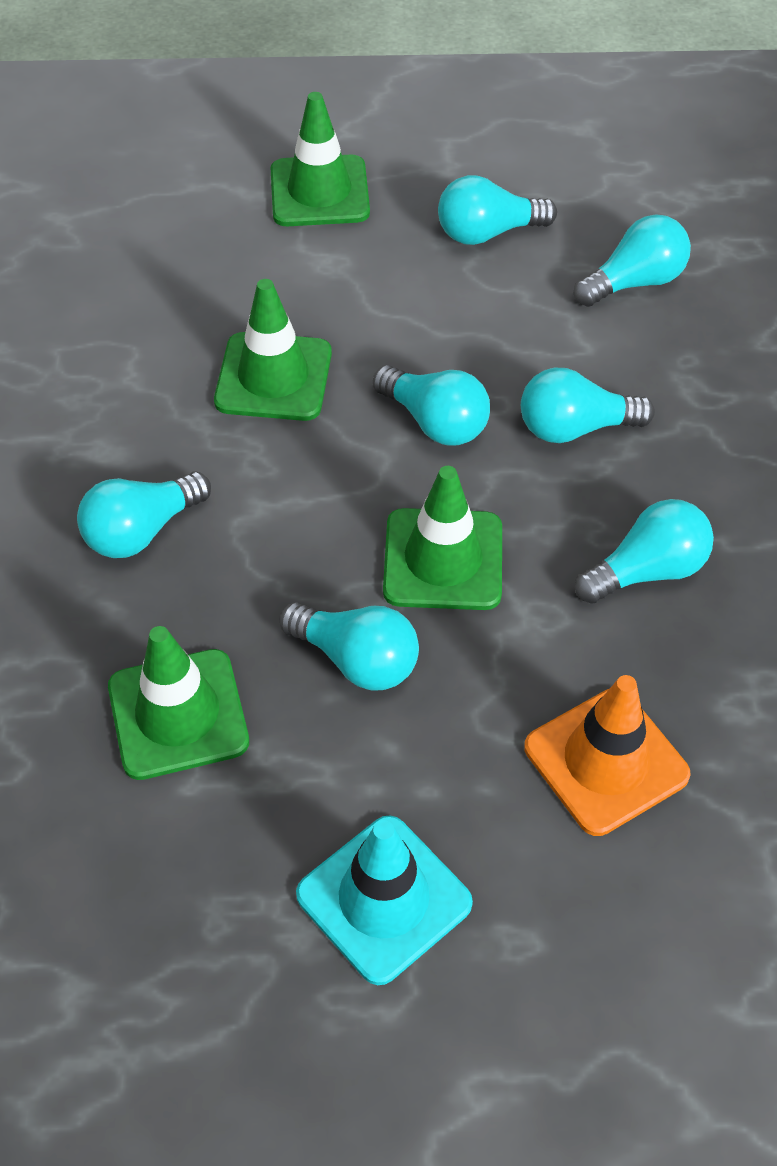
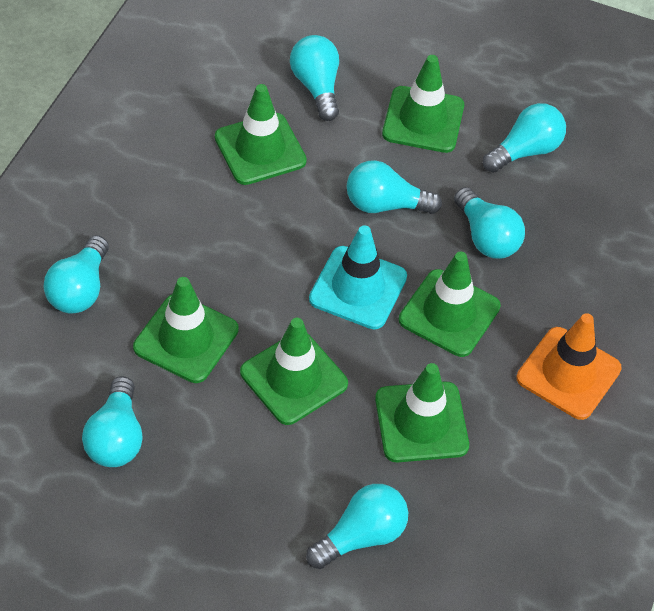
green traffic cone: [108,626,249,780] [214,279,332,421] [271,92,370,226] [383,466,502,610] = 4 -> [133,277,239,383] [215,84,307,185] [240,318,348,425] [375,363,469,462] [382,55,464,153] [399,252,501,357] = 6

